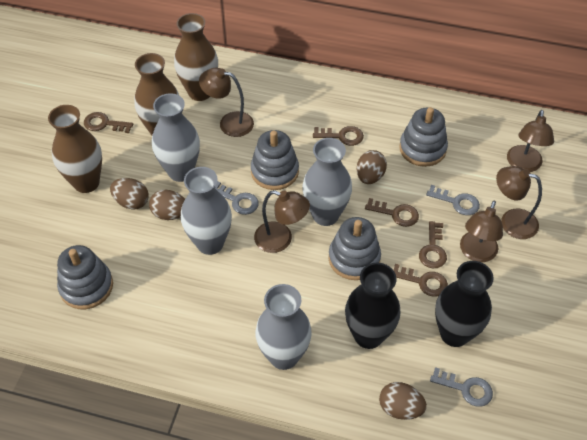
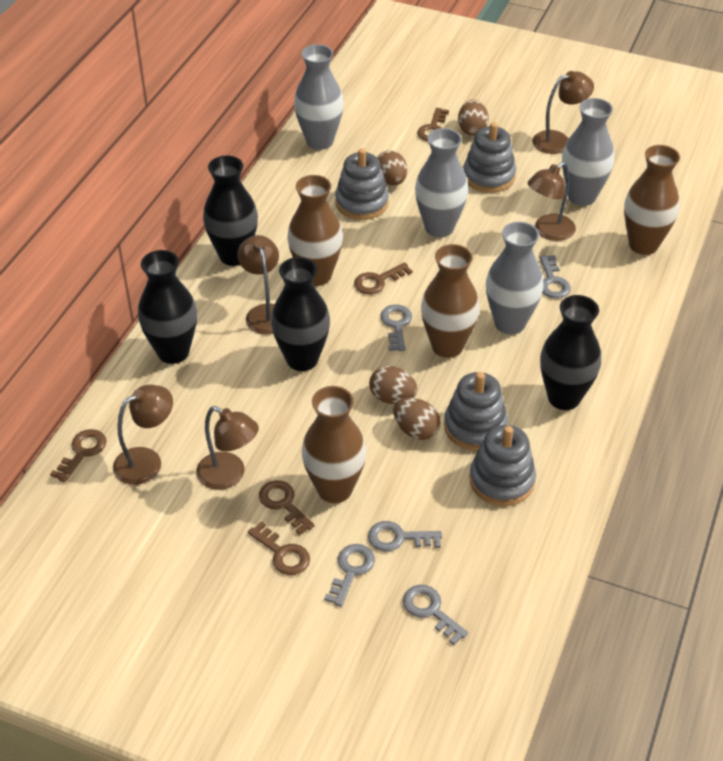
black vase: [345,263,400,349] [435,261,494,347] = 2 -> [138,250,197,364] [203,155,258,266] [271,257,330,371] [540,295,601,410] = 4
brown vase: [48,105,102,193] [134,53,179,136] [174,13,218,101] = 3 -> [288,175,343,286] [302,386,367,503] [421,244,480,358] [624,145,680,255] = 4
grey key: [215,181,259,215] [426,185,480,215] [430,367,493,407] = 3 -> [324,544,375,607] [368,521,442,551] [380,304,412,351] [403,585,468,645] [540,255,571,299] = 5

